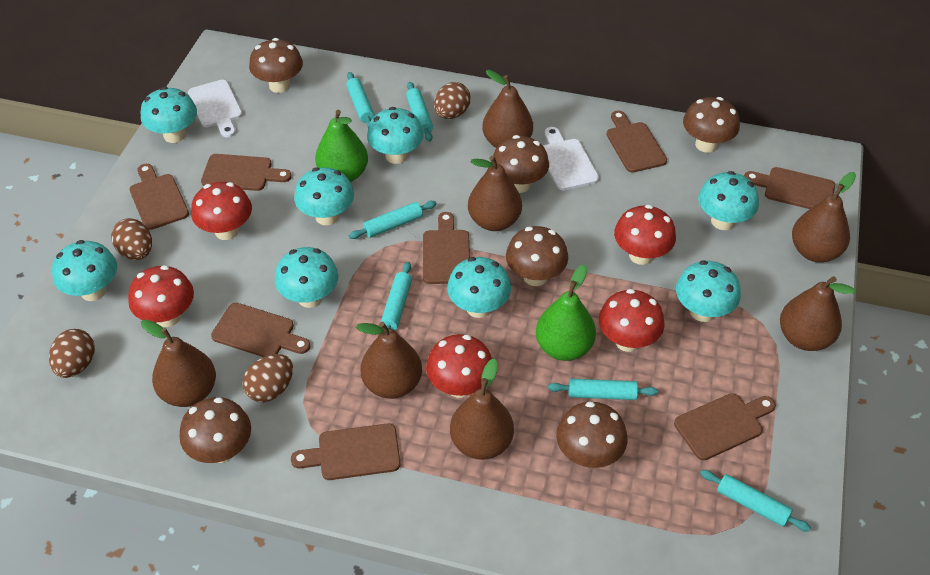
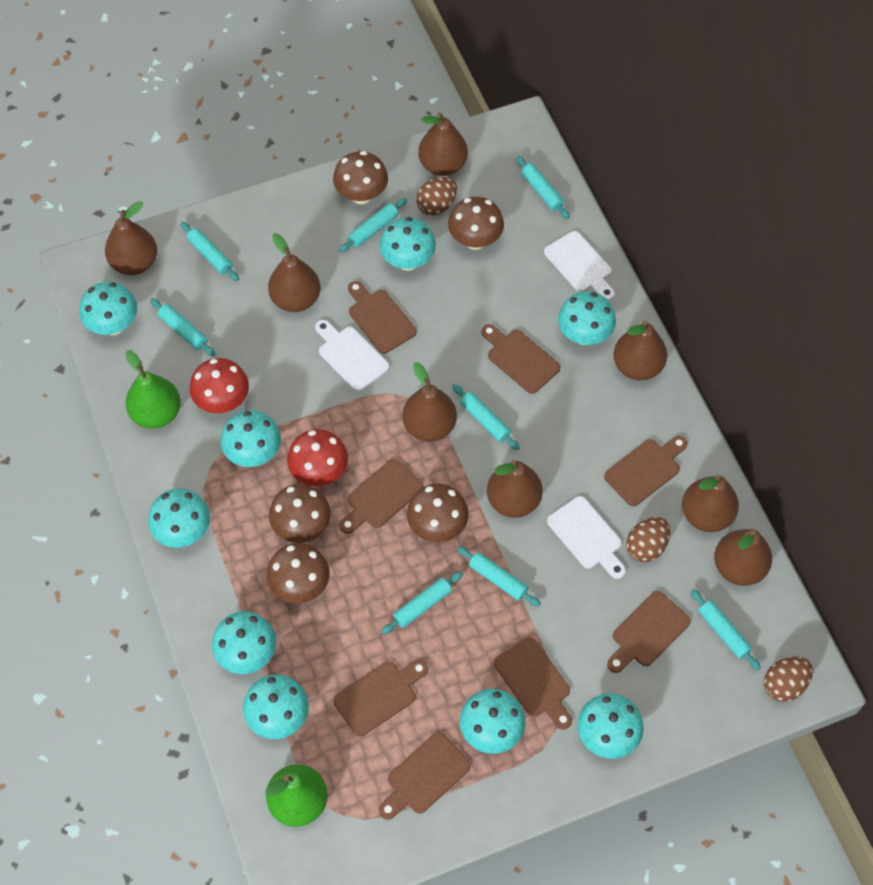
brown egg: [49,329,95,378] [111,218,152,260] [243,354,293,402] [434,82,471,119] = 4 -> [416,177,457,216] [626,517,670,562] [764,656,813,702] = 3
brown mushroom: [180,397,251,463] [249,38,303,93] [491,135,549,193] [506,226,568,286] [556,402,628,468] [683,97,740,153] = 6 -> [267,543,330,604] [269,484,331,543] [333,151,388,204] [407,484,469,542] [448,197,504,250] = 5
brown pear: [141,320,216,407] [356,322,422,399] [450,358,514,460] [468,156,522,231] [482,70,533,148] [780,276,855,351] [792,172,856,262] = 7 -> [105,201,157,275] [268,233,320,312] [402,362,457,442] [418,112,468,176] [487,460,543,518] [613,320,667,380] [682,475,739,532] [714,529,772,586] = 8
red mushroom: [128,265,194,327] [191,182,252,240] [426,334,492,398] [599,289,665,352] [614,205,676,265] = 5 -> [190,358,249,413] [287,429,348,487] = 2
turquoise mushroom: [52,240,117,301] [141,87,197,143] [275,247,338,308] [294,167,354,225] [367,107,424,164] [447,257,511,318] [676,260,741,322] [698,171,759,230] = 8 -> [79,282,137,335] [148,489,210,548] [212,611,276,674] [221,410,281,467] [243,675,309,739] [379,217,436,271] [460,689,526,754] [558,291,616,345] [578,694,644,759] = 9
turquoise rolling pin: [346,72,374,127] [349,201,437,239] [381,262,412,330] [406,82,433,142] [548,378,658,400] [700,470,811,532] = 6 -> [150,298,215,356] [181,222,239,281] [339,198,407,253] [381,571,463,635] [452,384,519,450] [457,546,541,607] [516,156,570,219] [690,589,761,670] = 8
white cutting board: [188,80,242,138] [543,127,599,191] = 2 -> [315,320,389,391] [544,231,615,301] [547,496,626,579] = 3

